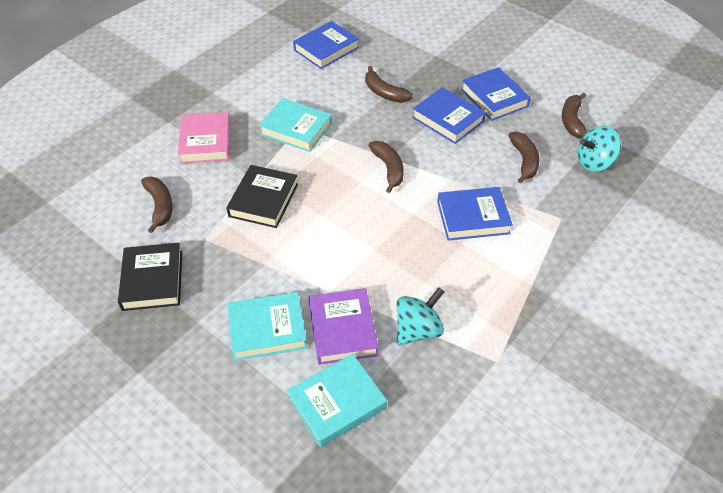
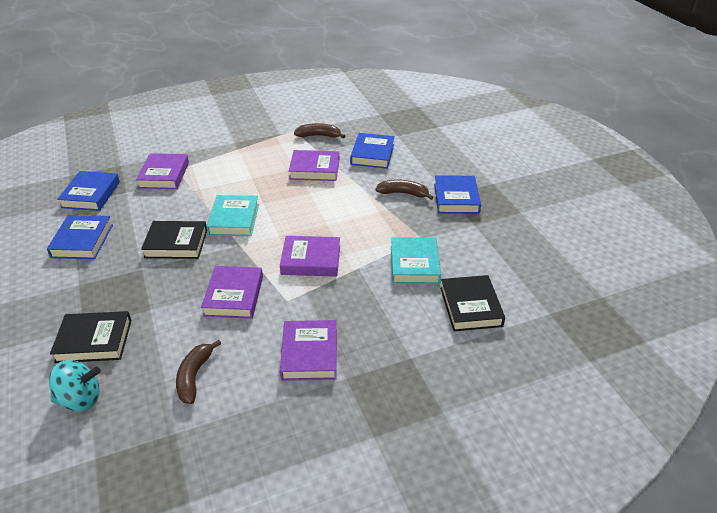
black book: [118,243,182,311] [226,165,298,228] = 2 -> [50,311,132,363] [141,221,207,259] [440,275,505,331] = 3
brown banana: [141,177,173,233] [365,66,413,103] [368,141,404,193] [509,131,540,184] [562,93,587,139] = 5 -> [176,340,221,404] [294,123,345,138] [376,179,434,200] = 3
pink book: [178,112,230,164] = 1 -> none = 0
purple book: [309,288,379,365] = 1 -> [136,153,189,189] [201,266,263,319] [280,236,340,277] [280,320,337,381] [289,150,339,181] = 5
turquoise book: [227,292,307,361] [259,98,332,152] [287,354,387,448] = 3 -> [206,195,259,236] [391,237,441,284] = 2
turquoise spinning top: [396,288,444,345] [578,126,621,172] = 2 -> [49,360,101,411] = 1

